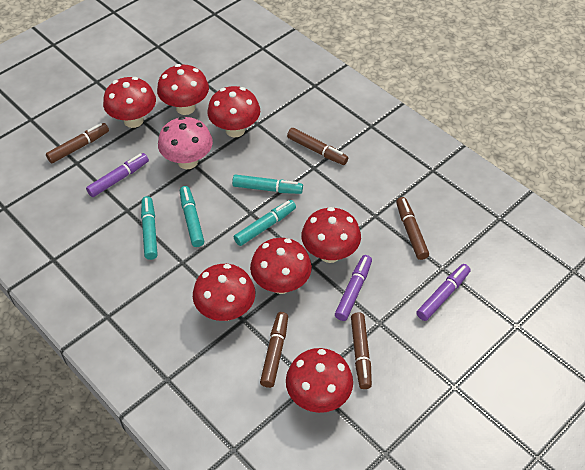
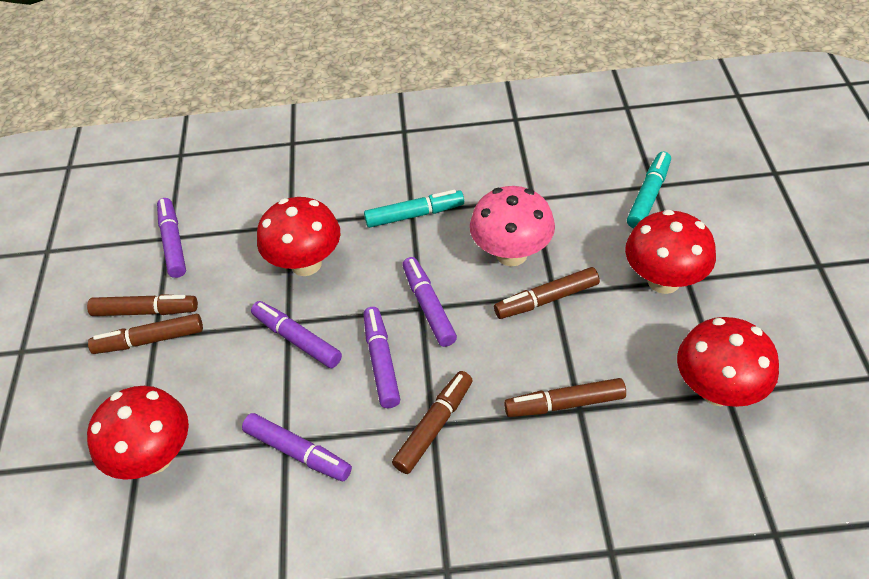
purple marker: [86,153,149,197] [335,255,372,321] [416,264,471,321] = 3 -> [157,198,186,278] [242,413,352,481] [251,301,342,368] [363,307,400,408] [402,257,457,347] = 5
red mushroom: [103,77,156,128] [157,64,209,115] [193,264,255,321] [207,86,260,137] [250,238,312,294] [286,348,353,413] [301,207,361,263] = 7 -> [87,386,189,480] [257,197,340,276] [625,209,716,294] [677,317,779,407] = 4
turquoise marker: [141,196,158,260] [180,186,204,247] [232,175,303,194] [234,200,296,246] = 4 -> [364,190,464,228] [627,152,671,228] = 2

